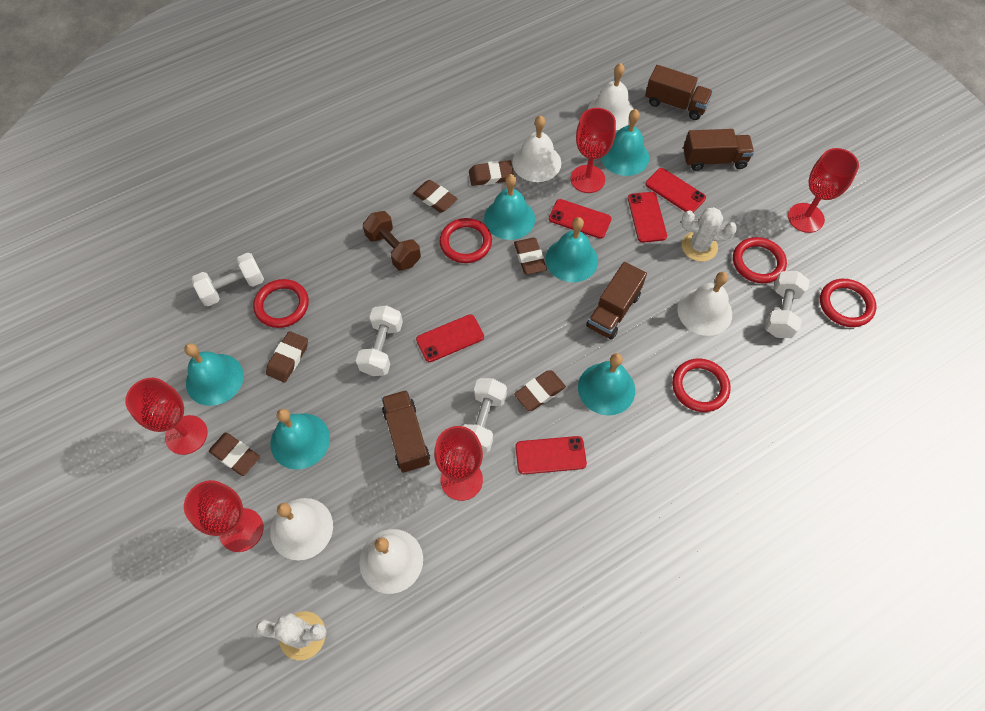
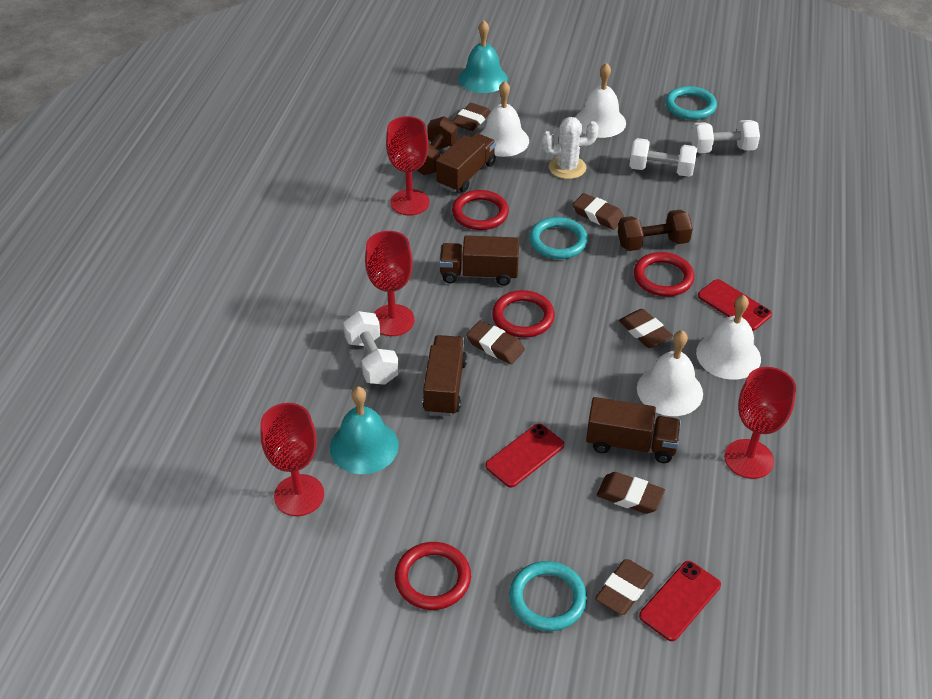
brown dumbbell: [363,211,421,270] = 1 -> [417,116,457,175] [618,210,693,251] = 2
red goblet: [125,378,208,455] [184,480,263,552] [434,426,483,501] [571,108,616,193] [788,148,859,233] = 5 -> [260,403,324,516] [365,231,414,336] [386,116,429,215] [724,367,796,479] = 4
red phone: [416,314,484,362] [515,436,587,474] [549,199,612,239] [628,192,667,243] [646,168,706,213] = 5 -> [485,423,564,488] [639,561,721,641] [698,279,772,331] = 3
red ring: [253,279,309,328] [440,218,492,263] [672,359,731,412] [733,237,787,283] [820,279,876,327] = 5 -> [395,542,471,610] [452,190,509,230] [492,290,555,338] [634,252,694,297] = 4
turquoise bell: [184,343,244,406] [270,409,330,470] [484,174,535,240] [546,217,598,282] [578,353,635,416] [601,109,649,176] = 6 -> [330,387,399,474] [458,20,508,93] = 2
turquoise ring: none = 0 -> [509,561,587,631] [529,217,588,259] [665,86,717,120] = 3
white bell: [270,498,333,561] [359,529,423,594] [512,115,561,182] [588,63,634,130] [677,272,732,336] = 5 -> [479,81,529,157] [575,63,626,138] [637,330,703,416] [696,295,761,380] = 4
white cactus: [256,611,327,660] [681,207,737,262] = 2 -> [542,117,599,179] = 1
white dumbbell: [191,253,264,306] [356,305,403,376] [463,378,507,453] [765,271,810,338] = 4 -> [343,311,400,385] [629,138,697,177] [691,120,760,153] = 3

